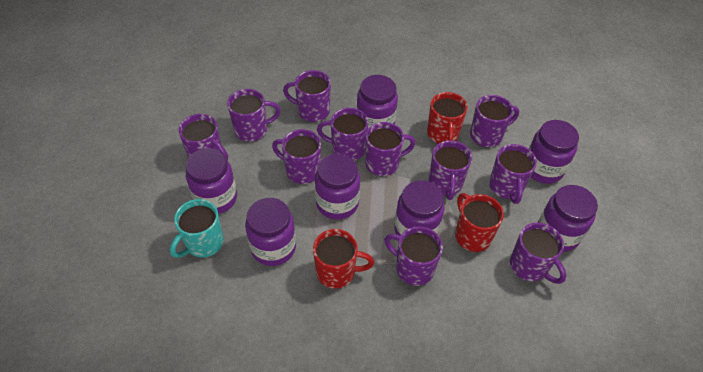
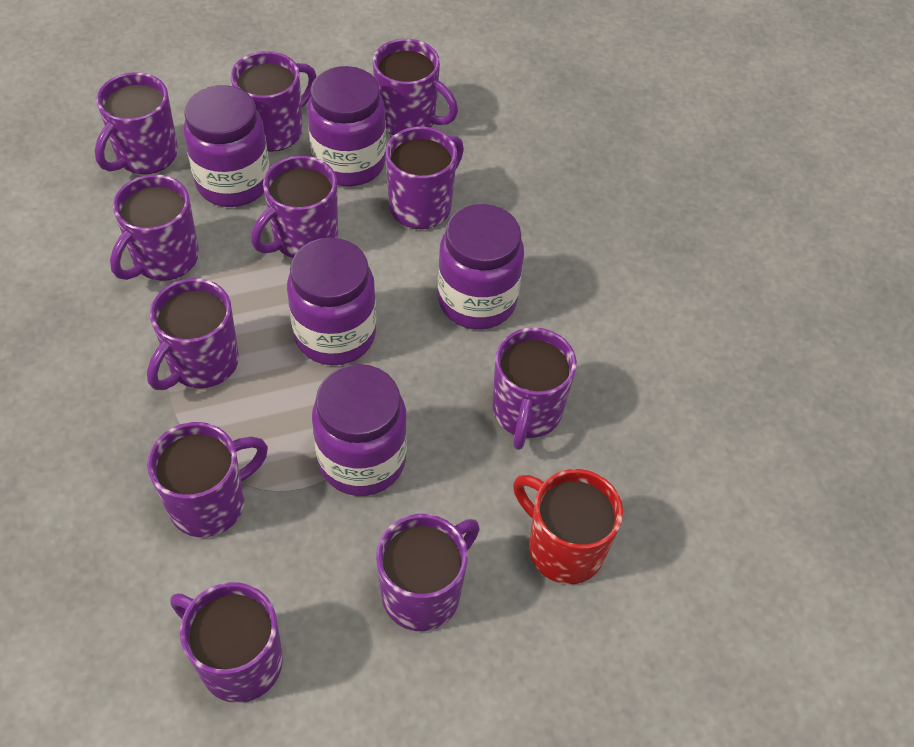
purple jar: [186,148,237,214] [245,198,296,266] [315,153,360,220] [356,75,398,128] [394,180,444,236] [529,120,579,184] [538,185,598,252] = 7 -> [183,85,269,207] [287,238,376,365] [307,66,386,186] [312,364,407,496] [438,204,524,330] = 5
red mug: [313,229,374,289] [427,92,468,144] [455,193,504,252] = 3 -> [513,469,623,584] = 1
turquoise mug: [170,199,224,258] = 1 -> none = 0

